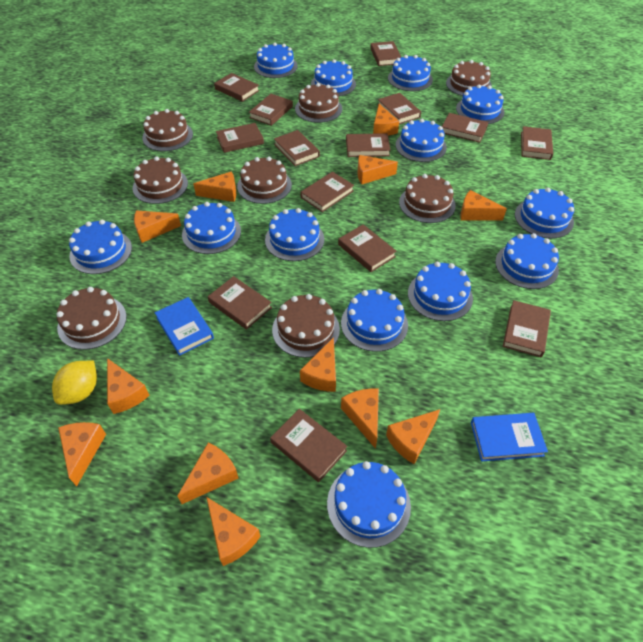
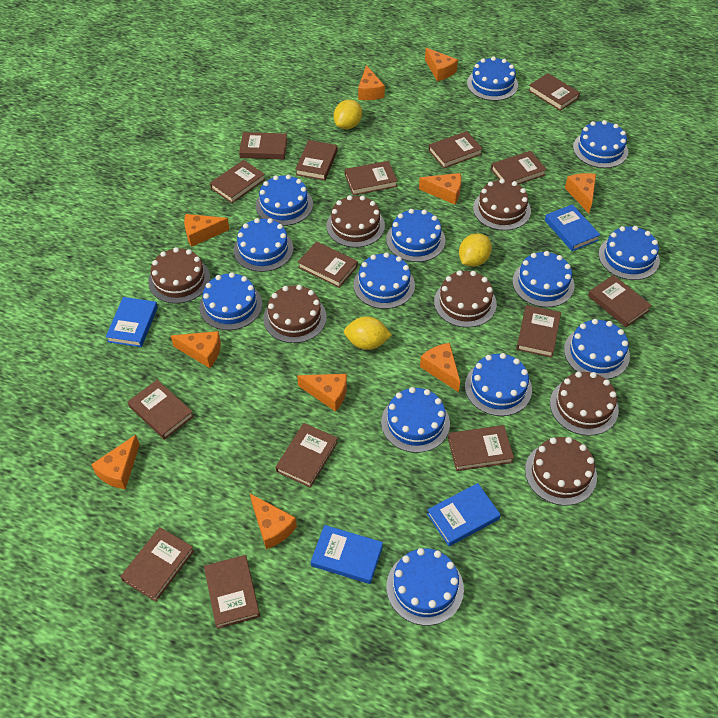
blue book: [155,297,214,356] [471,413,548,461] = 2 -> [106,297,158,347] [311,525,383,584] [427,483,501,546] [545,204,600,251] = 4
brown book: [208,276,272,330] [214,73,259,102] [216,123,264,153] [249,94,293,126] [270,409,347,482] [274,130,320,166] [300,172,354,212] [338,224,397,272] [346,133,390,157] [370,41,401,66] [378,93,421,124] [442,113,488,143] [503,300,551,357] [521,126,553,160] = 14 -> [120,527,194,602] [128,380,194,440] [204,555,260,629] [210,160,266,203] [239,132,288,160] [275,423,338,488] [295,140,338,180] [298,241,358,288] [345,161,397,195] [428,131,483,168] [448,425,514,471] [491,151,547,184] [516,305,561,358] [528,73,580,111] [588,275,652,327] = 15
brown cake: [56,287,127,350] [133,156,188,204] [142,109,193,151] [237,157,292,204] [272,294,340,358] [295,83,342,123] [399,174,456,223] [446,60,492,96] = 8 -> [148,247,210,304] [263,285,327,343] [327,195,385,248] [434,270,497,328] [473,179,531,230] [525,437,597,506] [550,372,619,436] = 7
orange cheese: [58,422,106,486] [107,358,150,414] [134,210,181,243] [177,443,239,504] [193,172,236,202] [206,497,261,566] [300,337,336,392] [341,389,379,449] [357,155,398,184] [373,104,399,136] [386,409,440,464] [460,190,507,221] = 12 -> [91,435,140,490] [171,331,221,368] [184,214,230,247] [250,494,297,549] [297,374,347,412] [358,65,385,100] [419,173,461,205] [420,343,460,392] [425,48,458,81] [565,173,596,213] = 10
yellow lemon: [52,361,97,405] = 1 -> [334,100,362,129] [344,316,392,350] [459,233,492,267] = 3

